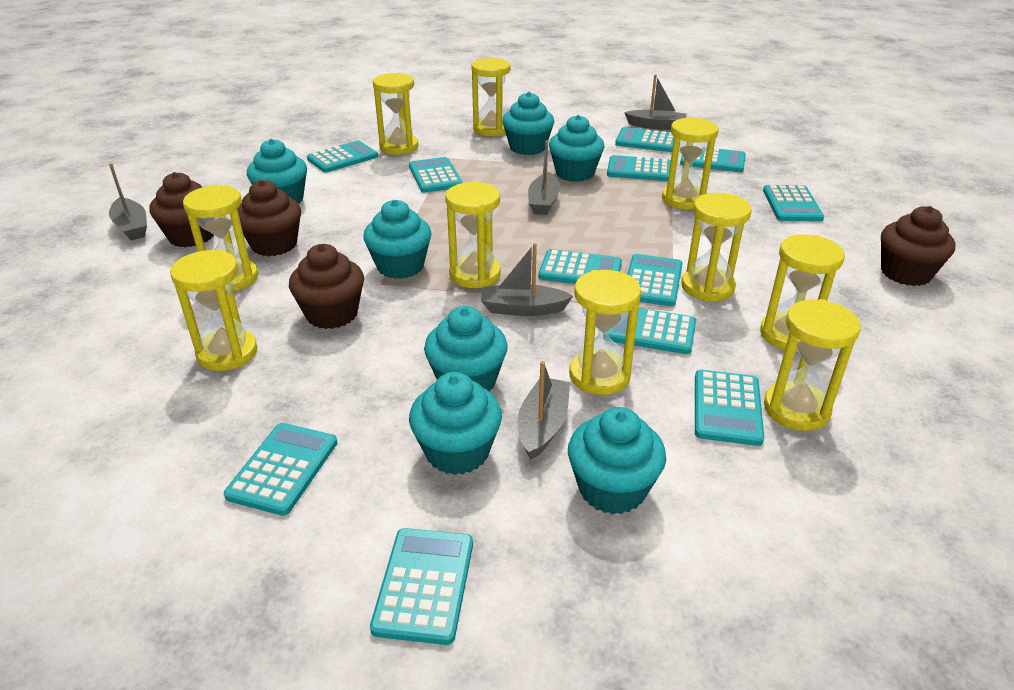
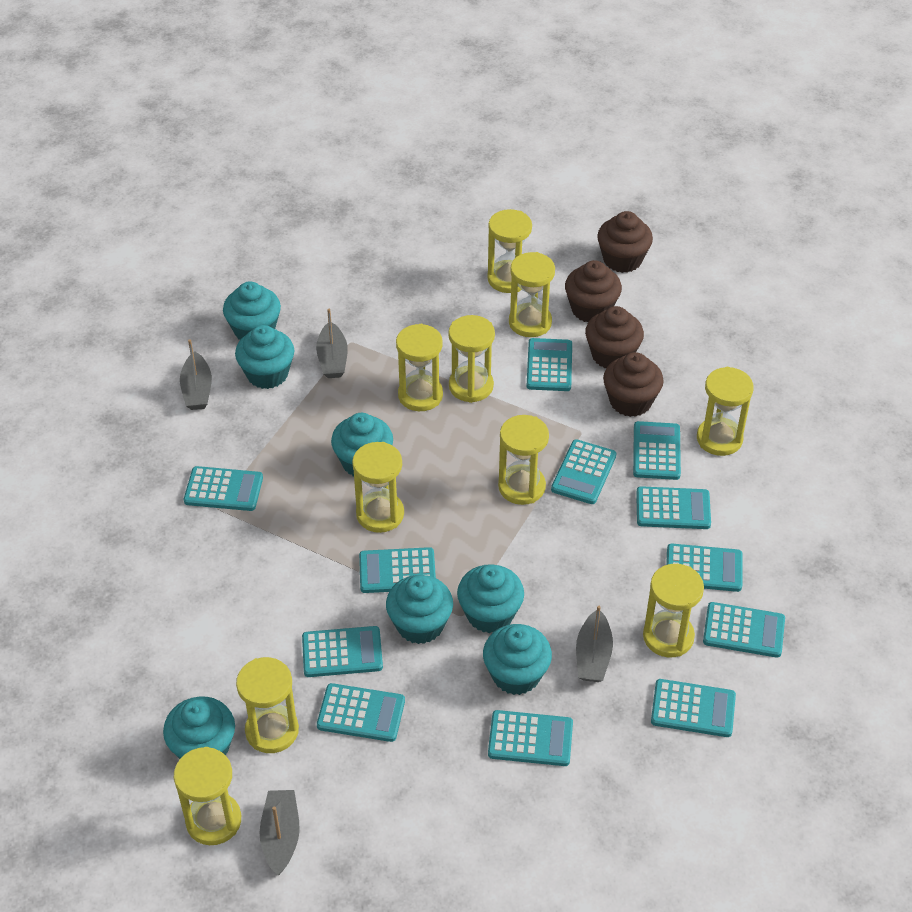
grey boat: [109,163,147,241] [481,243,573,316] [518,361,570,460] [528,140,560,215] [624,74,686,130] = 5 -> [180,339,212,410] [259,790,300,875] [316,309,348,378] [576,606,613,682] = 4

